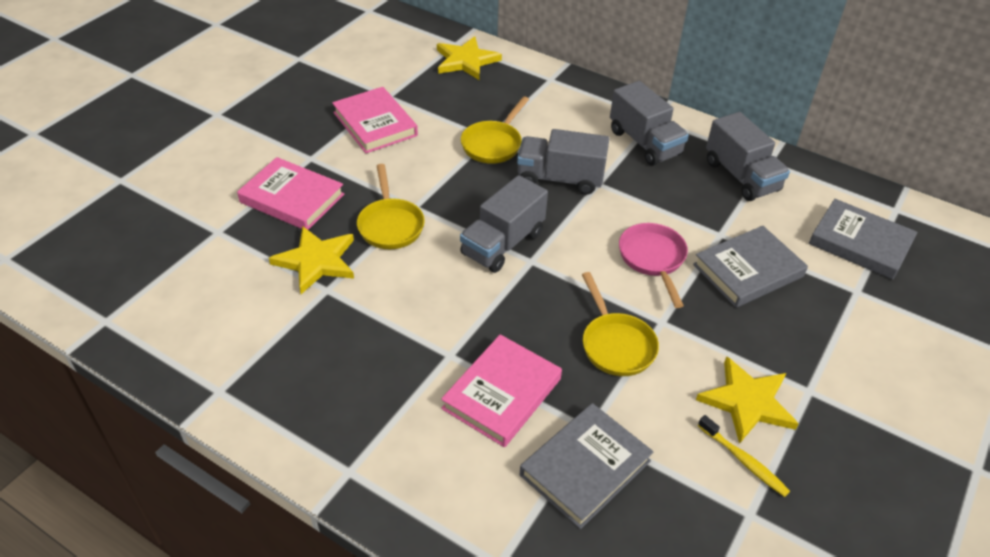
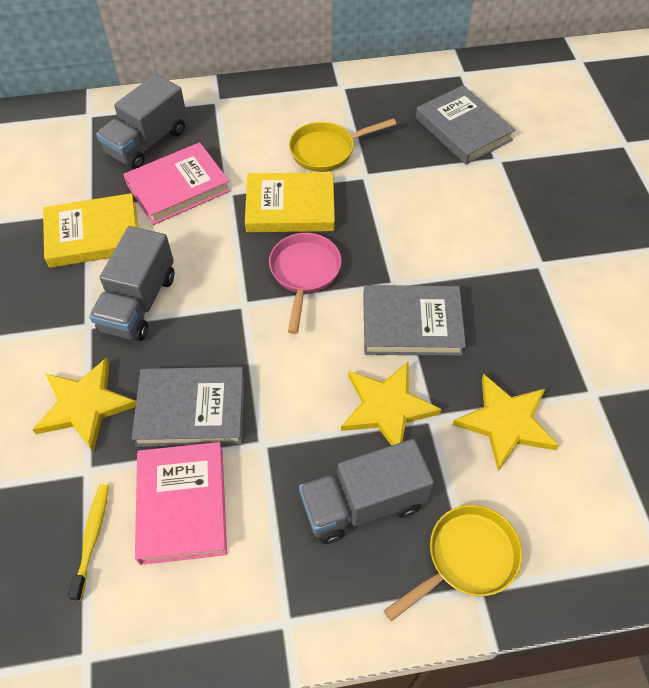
grey truck: [460,175,548,273] [517,129,609,195] [610,81,689,166] [706,112,790,201] = 4 -> [89,226,174,341] [96,74,187,169] [299,439,434,544] = 3
pink book: [237,157,344,230] [332,87,418,153] [441,334,562,447] = 3 -> [123,142,231,225] [135,442,227,565] = 2
yellow book: none = 0 -> [43,193,138,268] [245,172,335,232] = 2
yellow pan: [357,164,425,249] [461,96,529,164] [582,272,659,376] = 3 -> [289,118,396,172] [384,505,522,621] = 2

